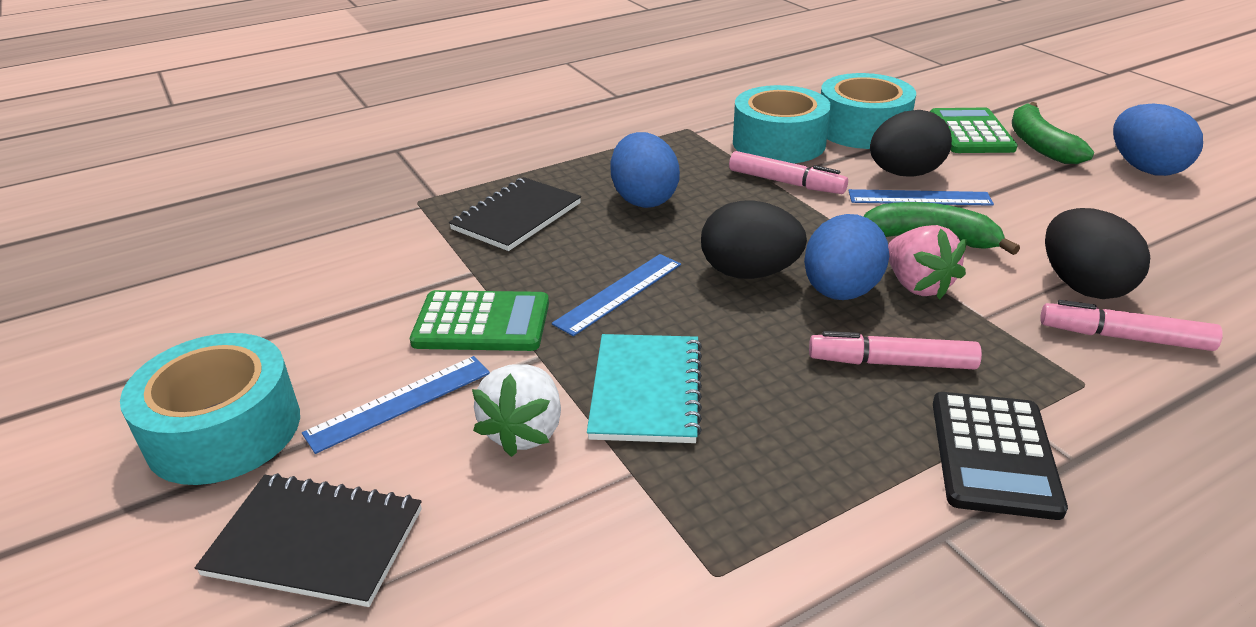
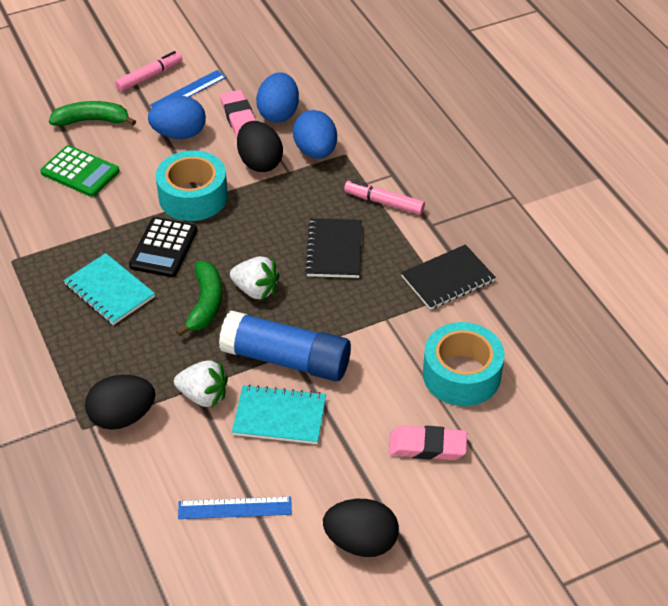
blue glue stick: none = 0 -> [219,310,351,381] = 1
blue ruler: [302,356,490,454] [552,254,681,336] [848,189,994,206] = 3 -> [150,70,226,107] [178,497,292,519] = 2
green calculator: [410,290,549,351] [930,108,1018,153] = 2 -> [40,145,119,197] = 1
pink eraser: none = 0 -> [220,90,256,137] [389,425,467,460] = 2
pink marker: [729,151,848,194] [809,331,982,369] [1040,300,1223,351] = 3 -> [115,51,183,92] [344,180,425,215] = 2
pink strawberry: [888,225,967,300] = 1 -> none = 0
turquoise notebook: [587,334,702,443] = 1 -> [63,253,155,325] [232,384,326,444] = 2
turquoise tape: [120,333,300,485] [733,85,831,163] [821,73,916,149] = 3 -> [156,150,228,221] [423,322,504,406] = 2
white strawberry: [472,364,561,457] = 1 -> [174,360,228,408] [230,256,280,300] = 2

